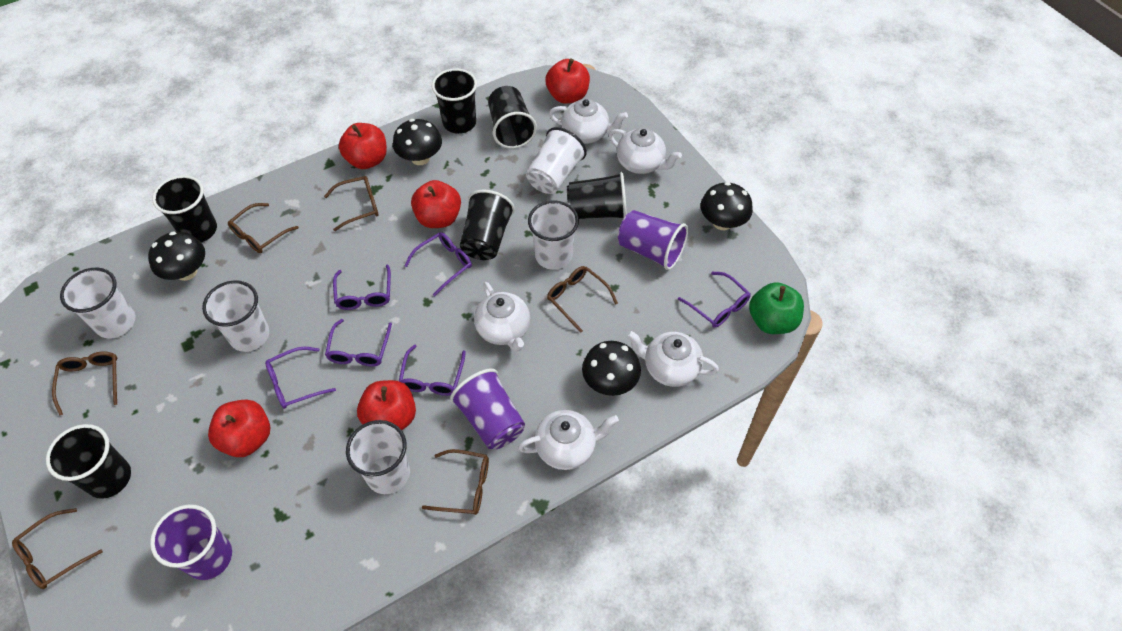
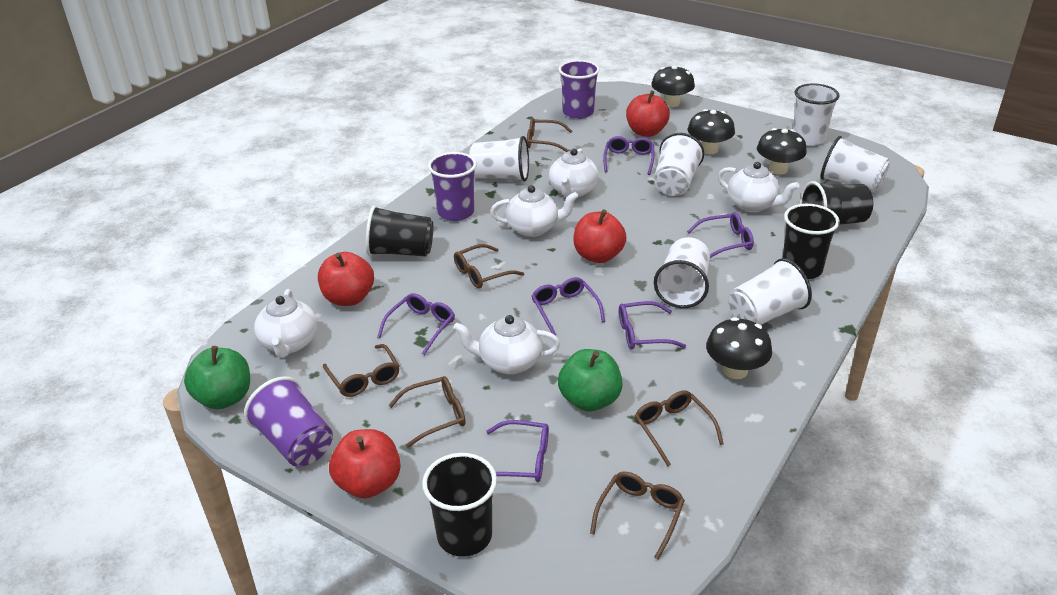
black cup: [46,424,131,499] [152,175,217,243] [432,68,477,134] [460,190,515,260] [488,86,537,149] [567,172,627,219] = 6 -> [366,205,433,257] [422,453,497,557] [782,204,840,279] [800,181,873,225] = 4
green apple: [749,282,804,334] = 1 -> [184,346,250,409] [558,349,623,412] = 2
red apple: [208,399,270,457] [339,123,387,169] [357,380,416,430] [411,180,461,228] [545,59,590,104] = 5 -> [318,252,374,306] [329,429,401,498] [573,210,627,263] [626,90,670,137] = 4
white cup: [60,268,135,339] [202,280,269,352] [346,420,410,494] [526,127,587,194] [528,200,579,270] = 5 -> [469,136,529,182] [654,133,704,196] [654,237,710,308] [729,258,812,325] [793,83,840,146] [821,136,890,193] = 6

